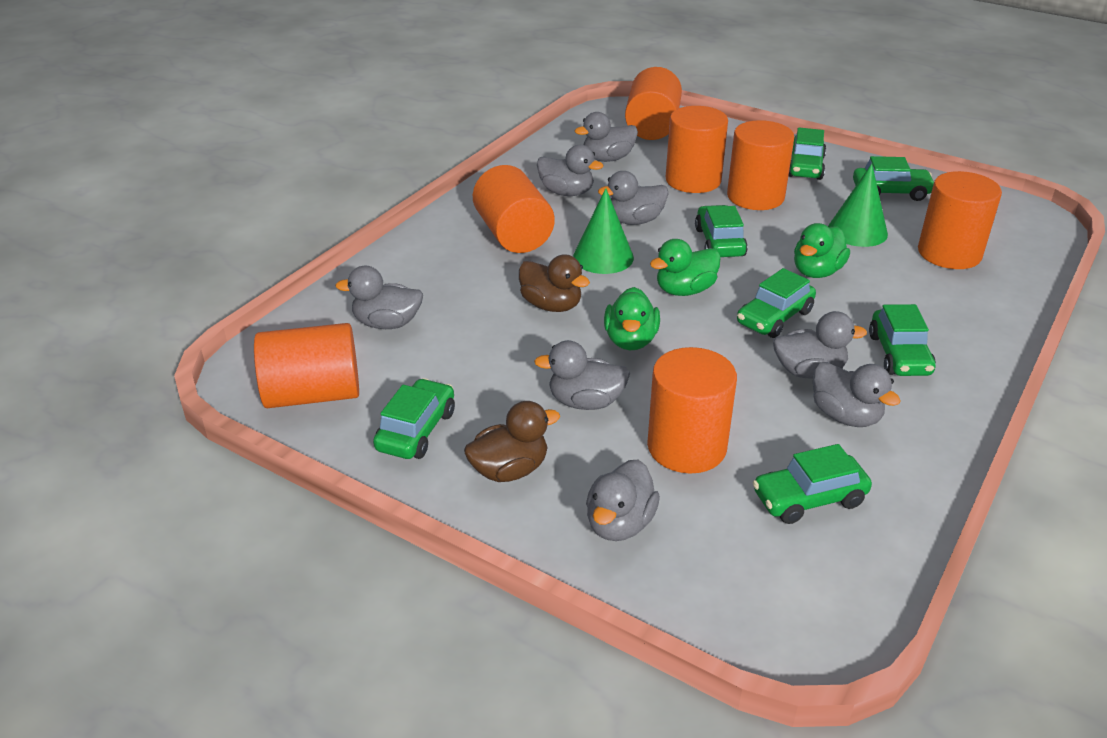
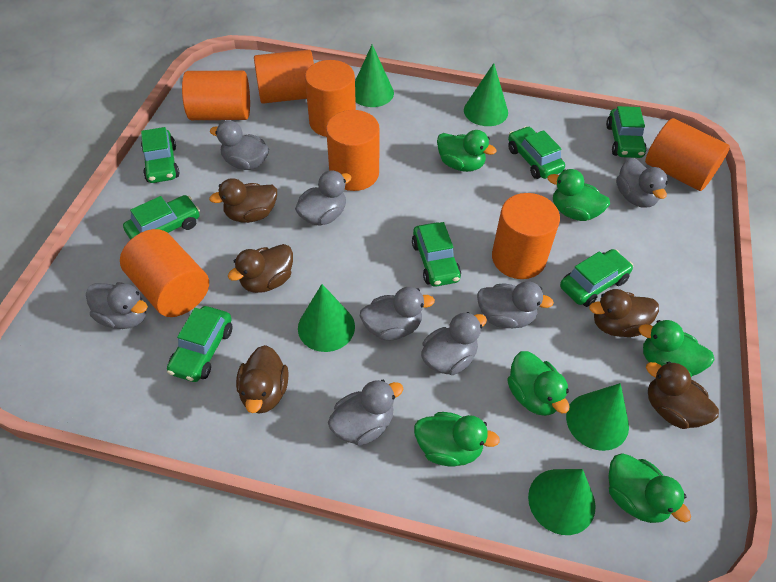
brown duck: [464,401,560,482] [519,254,590,312] = 2 -> [209,178,277,223] [228,244,293,293] [236,345,289,413] [589,289,659,337] [646,362,719,429] = 5
green cone: [573,188,634,274] [828,164,888,247] = 2 -> [298,284,355,352] [355,45,394,107] [464,63,508,126] [528,469,596,535] [566,383,629,451] = 5
green duck: [604,287,660,350] [650,239,721,296] [794,223,850,278] = 3 -> [414,412,500,466] [437,130,496,172] [507,351,569,416] [548,169,610,221] [608,454,691,523] [638,320,715,377] = 6

